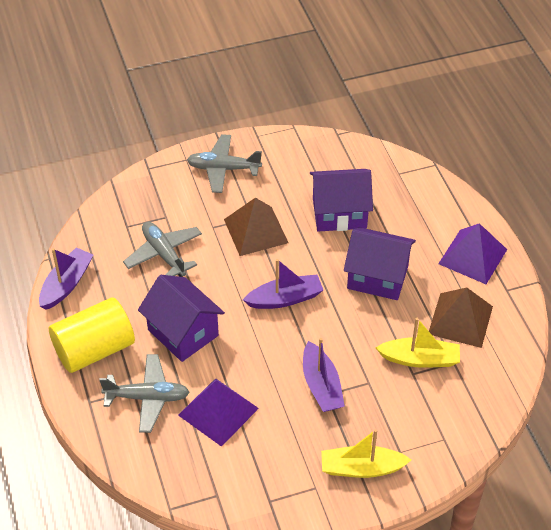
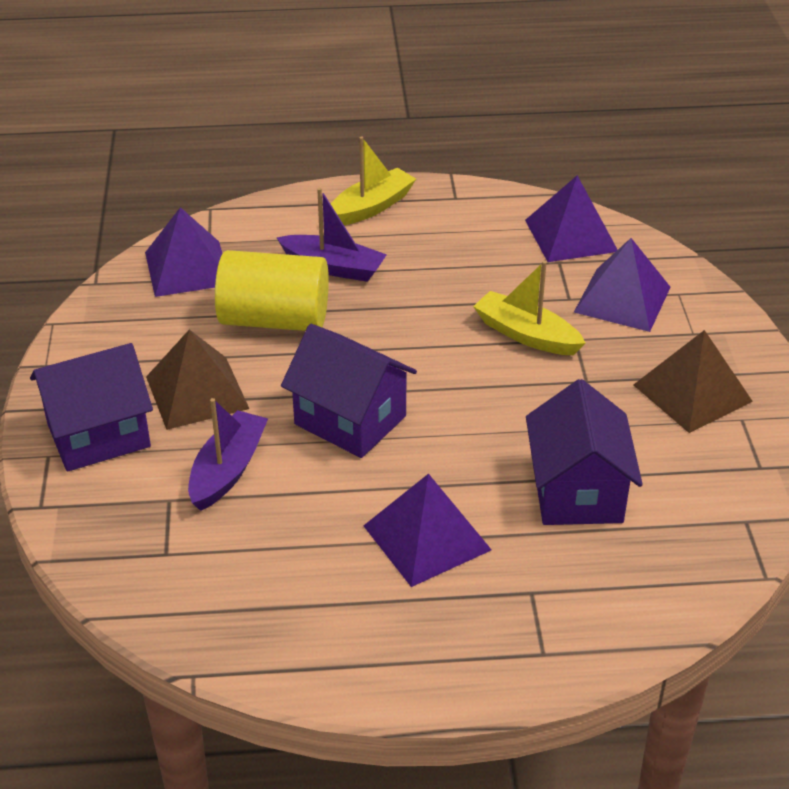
grey plane: [99,354,190,433] [123,222,202,277] [187,134,262,193] = 3 -> none = 0
purple boat: [39,247,93,310] [243,259,323,309] [303,338,345,412] = 3 -> [188,398,268,511] [277,188,387,282] = 2
purple pyramid: [178,378,259,447] [438,223,507,284] = 2 -> [145,207,223,297] [364,473,491,587] [525,175,618,262] [574,238,671,332] = 4

